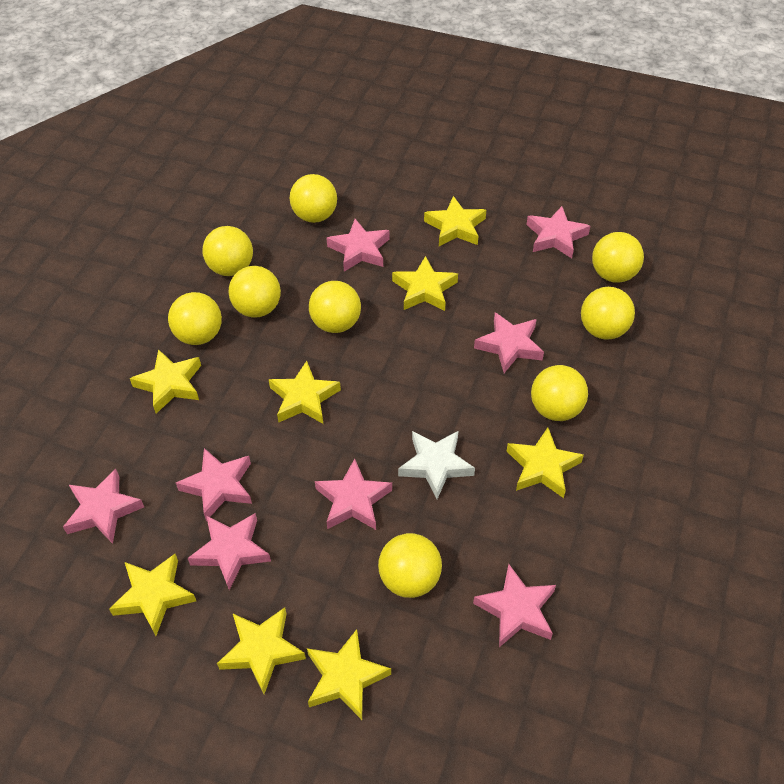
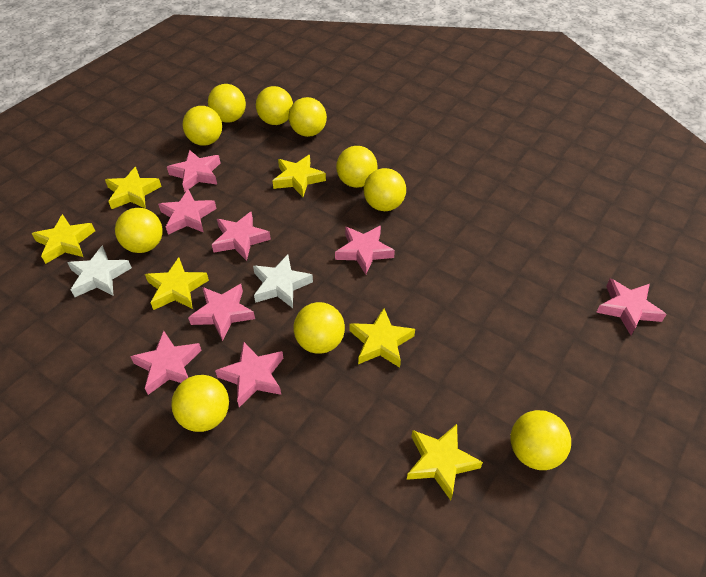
white star: [398,431,475,499] = 1 -> [67,245,132,297] [253,255,313,308] = 2
yellow ball: [168,292,222,345] [202,226,253,276] [229,266,281,318] [290,174,337,223] [309,281,361,333] [378,533,442,598] [531,365,588,421] [581,287,635,340] [592,232,644,283] = 9 -> [115,208,162,253] [171,375,229,432] [183,106,222,146] [208,84,246,123] [256,86,293,125] [288,97,327,137] [293,302,345,354] [336,146,378,188] [364,168,406,211] [510,410,571,470] = 10
yellow star: [109,554,196,636] [130,349,201,414] [217,607,306,694] [269,361,341,424] [307,629,391,720] [392,256,458,311] [424,196,486,246] [507,428,584,498] = 8 -> [31,214,95,264] [105,167,162,209] [145,257,209,310] [273,155,326,197] [350,308,415,368] [407,424,483,500] = 6

